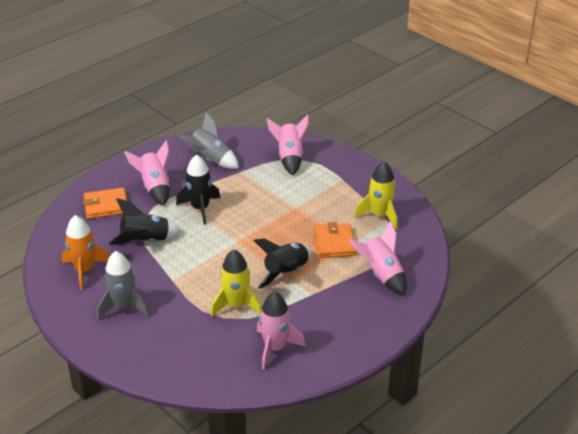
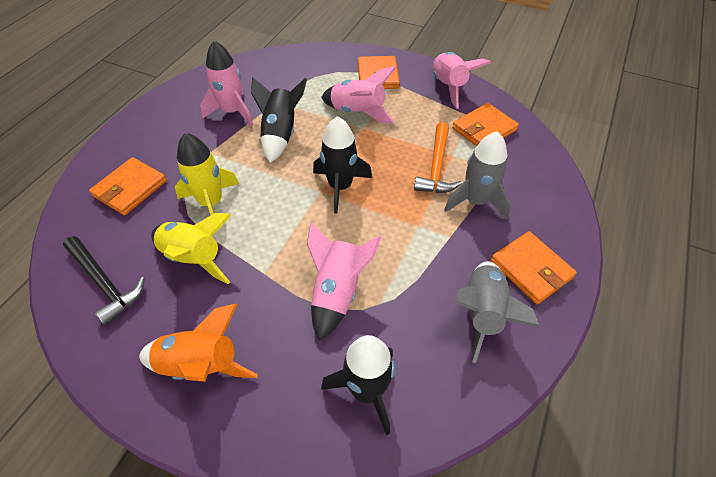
black hammer: none = 0 -> [63,236,145,325] = 1
orange hammer: none = 0 -> [414,122,462,193] = 1
orange wallet: [83,187,127,219] [314,222,356,258] = 2 -> [89,157,167,215] [358,56,400,89] [452,103,519,146] [491,231,577,304] = 4

